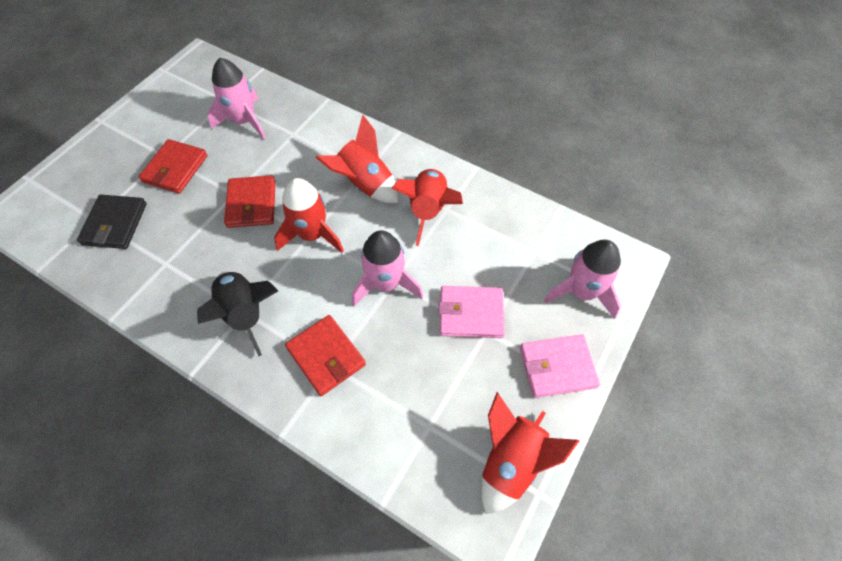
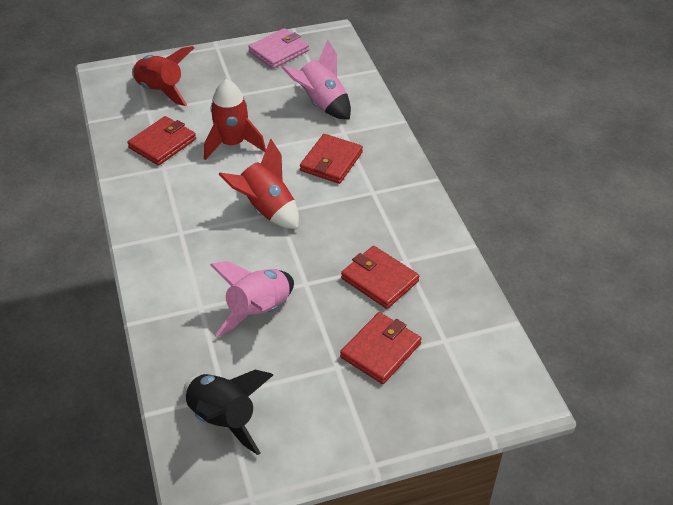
black wallet: [77,194,147,249] = 1 -> none = 0
pink rocket: [207,58,266,139] [352,230,423,306] [544,240,621,319] = 3 -> [210,261,294,337] [281,39,351,119] = 2
pink wallet: [439,286,505,338] [520,334,600,398] = 2 -> [248,28,309,69] = 1
red rocket: [274,178,344,253] [315,114,398,203] [392,169,463,246] [481,392,580,514] = 4 -> [132,46,194,106] [204,79,266,160] [218,138,299,229] = 3
red wallet: [139,139,208,194] [224,175,276,228] [285,315,366,396] = 3 -> [127,116,196,166] [300,134,363,184] [340,312,422,384] [341,246,419,309] = 4

